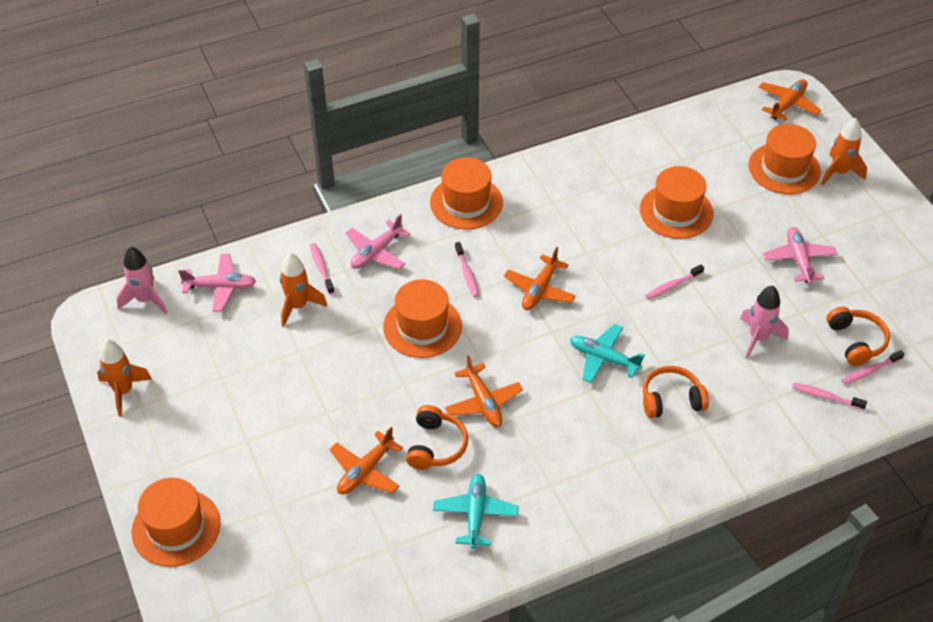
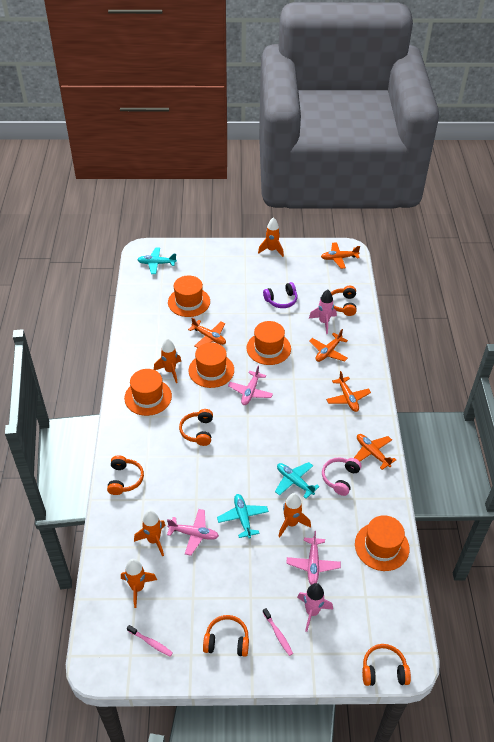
orange headphones: [406,405,468,470] [643,366,709,418] [826,307,890,366] = 3 -> [107,455,144,495] [179,409,213,446] [203,615,249,657] [331,286,357,316] [362,644,411,686] = 5
orange plane: [330,427,403,494] [445,355,523,427] [504,247,576,310] [759,79,821,121] = 4 -> [188,317,226,348] [309,329,348,362] [321,242,360,269] [326,371,371,412] [354,434,396,470] = 5
orange rocket: [97,339,152,417] [280,253,327,327] [821,118,867,186] = 3 -> [121,559,157,608] [134,510,166,556] [154,338,181,383] [258,217,284,257] [278,493,311,537] = 5
pink headphones: none = 0 -> [322,458,361,496] = 1
pink toothbrush: [310,243,334,294] [455,242,479,297] [645,265,704,299] [792,383,867,410] [841,350,904,384] = 5 -> [127,625,173,657] [263,608,293,656] = 2
purple headphones: none = 0 -> [263,282,297,308] = 1
turquoise plane: [433,474,519,549] [570,324,645,383] = 2 -> [137,248,177,274] [217,494,269,538] [275,462,320,499] = 3

